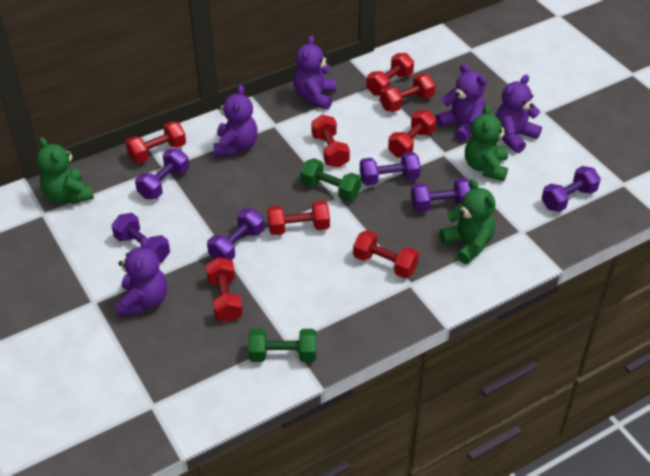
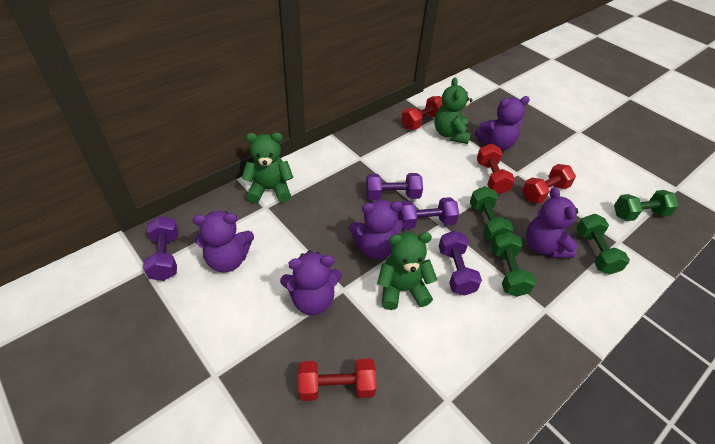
green dumbbell: [248,329,316,362] [300,158,361,201] = 2 -> [470,186,513,242] [491,232,536,297] [576,214,630,275] [614,190,679,221] = 4
purple dumbbell: [112,213,170,263] [135,148,189,199] [207,209,264,260] [360,152,421,186] [411,178,471,212] [541,166,601,212] = 6 -> [143,216,179,281] [366,173,423,200] [397,197,459,229] [439,230,482,296] = 4
red dumbbell: [125,121,186,163] [206,257,243,322] [267,201,330,235] [311,115,350,168] [353,230,419,278] [366,53,414,96] [380,74,435,112] [388,110,436,157] = 8 -> [298,358,377,401] [401,96,443,130] [477,144,515,194] [522,164,576,204] = 4

